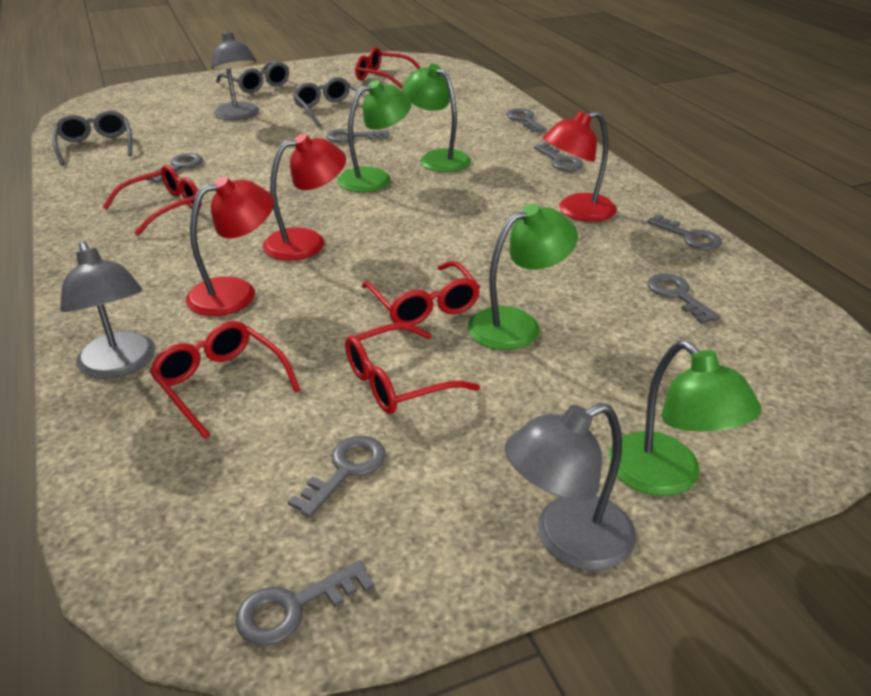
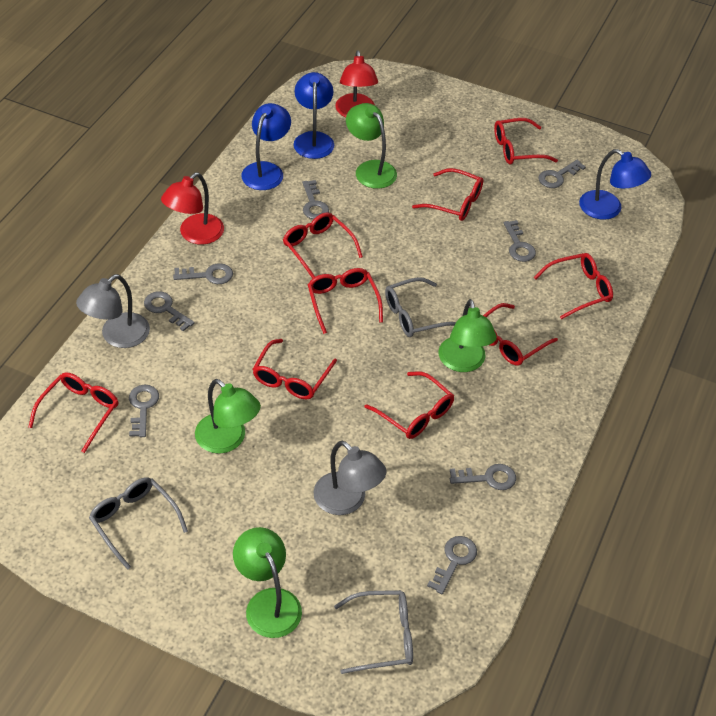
blue lamp: none = 0 -> [241,103,291,190] [294,72,334,159] [579,149,651,220] = 3
grey lamp: [60,241,156,379] [211,31,259,120] [505,403,636,571] = 3 -> [76,274,150,348] [313,441,387,515] = 2
red glasses: [103,165,202,236] [149,321,300,439] [345,323,480,414] [355,47,421,89] [362,261,480,325] = 5 -> [29,372,118,453] [253,339,337,399] [283,212,363,279] [308,268,383,334] [364,371,454,439] [412,168,483,221] [483,303,558,366] [494,118,558,164] [534,253,613,319] = 9
red lamp: [186,176,274,316] [263,134,346,261] [543,111,617,222] = 3 -> [161,172,224,245] [335,50,378,117] = 2

